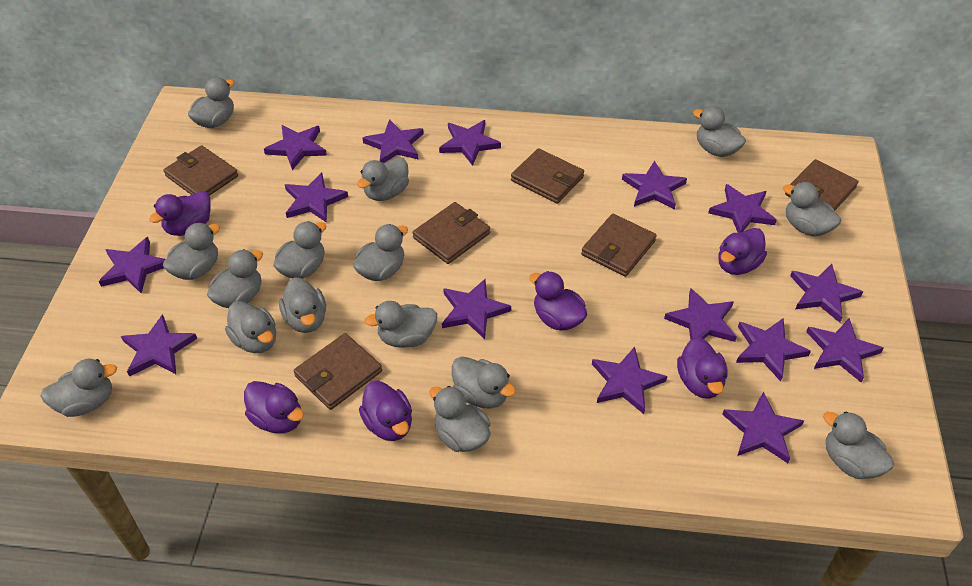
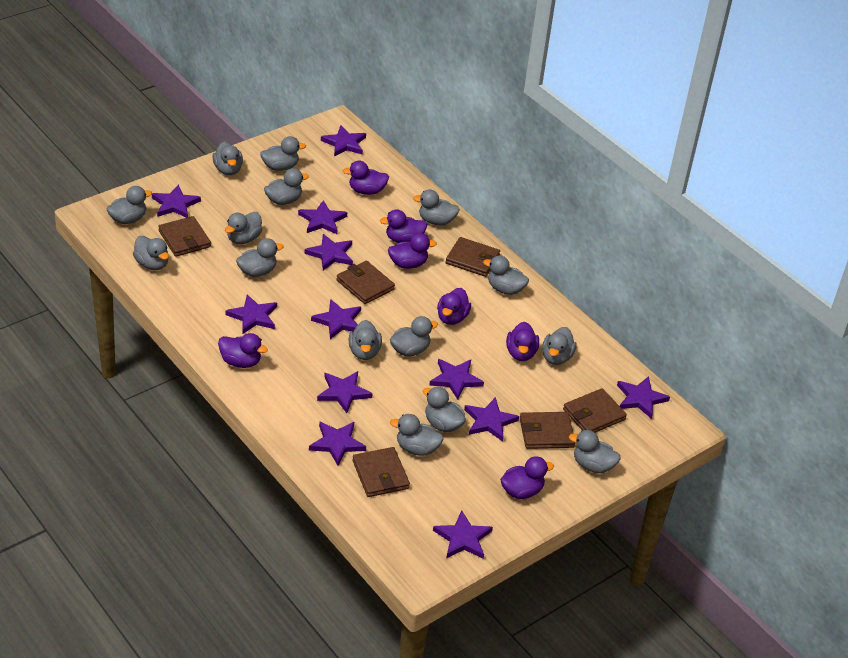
purple duck: [149,191,211,236] [244,381,304,433] [359,380,412,441] [529,271,587,330] [677,337,728,399] [718,228,767,275] = 6 -> [218,333,268,368] [343,161,389,195] [380,209,427,243] [388,233,437,269] [437,288,471,325] [500,456,554,499] [506,322,539,361] = 7
purple star: [99,237,165,294] [121,314,197,376] [264,125,327,170] [285,172,348,223] [363,119,424,163] [439,120,501,166] [442,279,511,339] [592,347,667,414] [622,160,687,210] [664,288,737,342] [708,184,777,233] [722,391,804,463] [736,318,811,382] [790,264,863,323] [806,318,884,382] = 15 -> [152,185,201,218] [226,294,277,334] [298,200,347,234] [305,234,353,270] [309,421,366,465] [311,299,361,339] [317,371,373,413] [321,125,366,156] [429,359,484,400] [433,510,493,559] [464,397,519,442] [617,376,670,419] = 12

